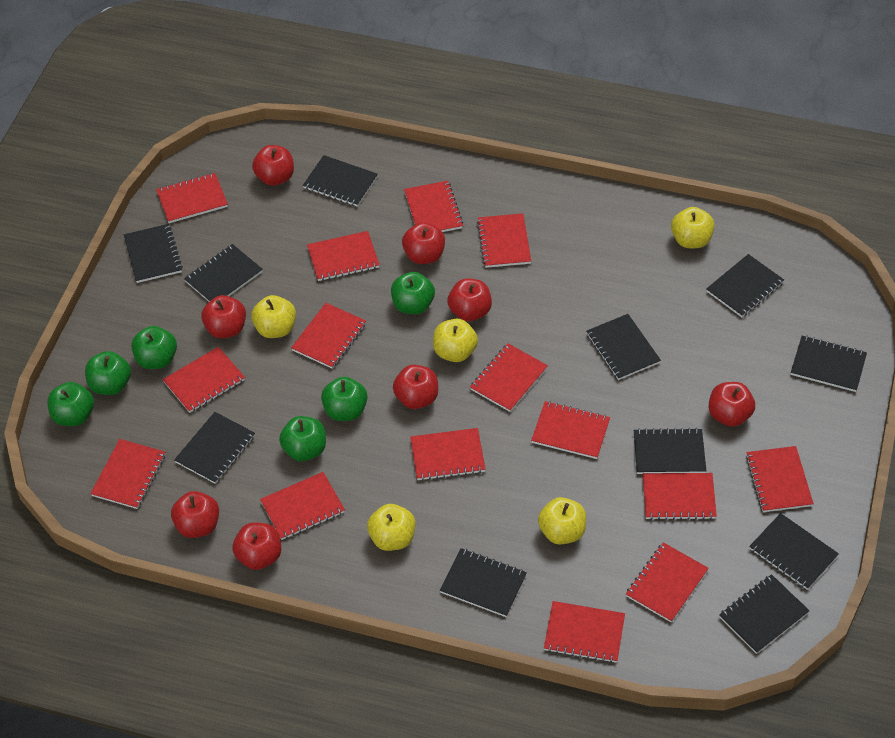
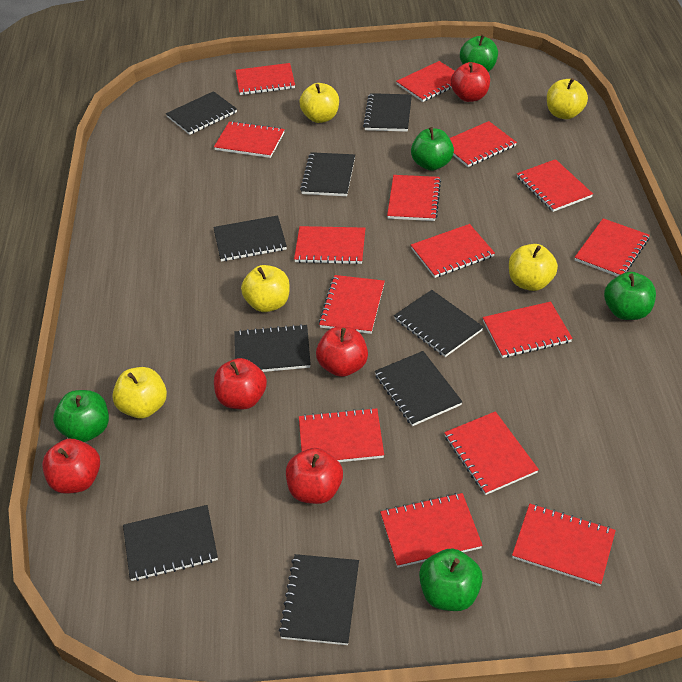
black notebook: [124,224,183,283] [174,412,255,484] [184,244,263,302] [303,155,378,207] [440,548,527,617] [586,314,661,380] [634,428,706,474] [706,254,784,317] [719,574,810,654] [749,513,839,590] [791,336,867,392] = 11 -> [123,505,218,581] [166,91,237,135] [213,215,287,261] [234,324,311,372] [279,554,359,645] [300,152,355,196] [363,93,412,132] [375,351,463,426] [394,290,483,357] = 9
green apple: [47,382,94,426] [85,351,131,395] [131,326,177,369] [279,416,326,461] [321,377,367,421] [391,272,435,314] = 6 -> [53,390,109,442] [411,127,454,171] [419,548,483,611] [460,34,498,72] [604,272,656,320] = 5
red apple: [171,491,219,538] [201,295,246,338] [233,522,281,570] [252,145,294,186] [393,365,438,409] [402,222,445,264] [448,278,492,321] [709,382,755,427] = 8 -> [42,439,100,494] [214,358,267,409] [286,448,343,504] [316,327,368,377] [451,62,490,102] = 5

